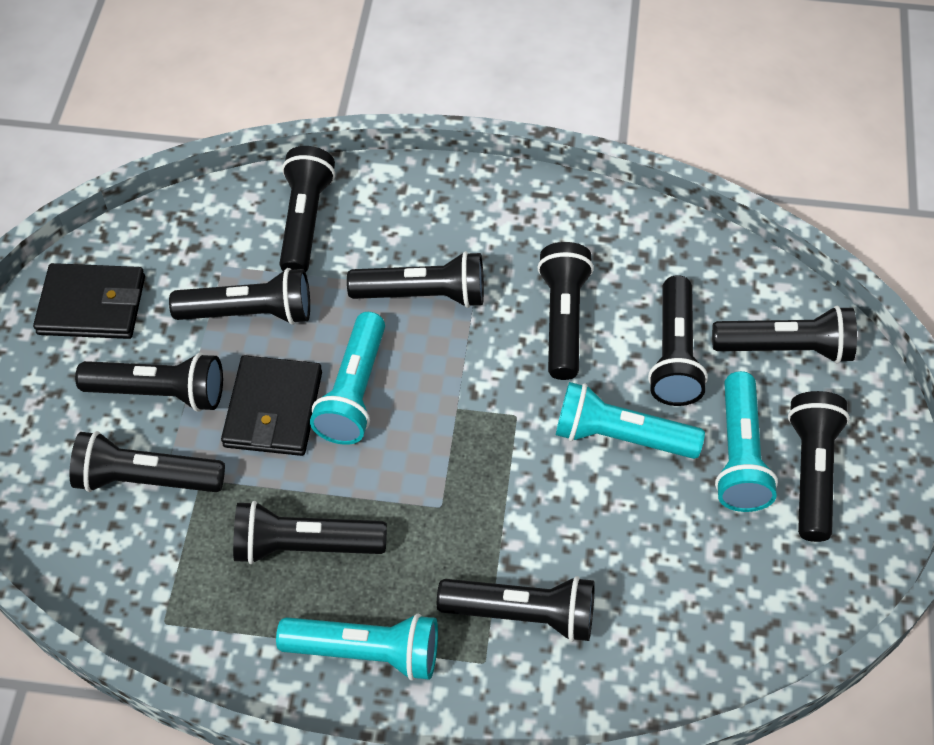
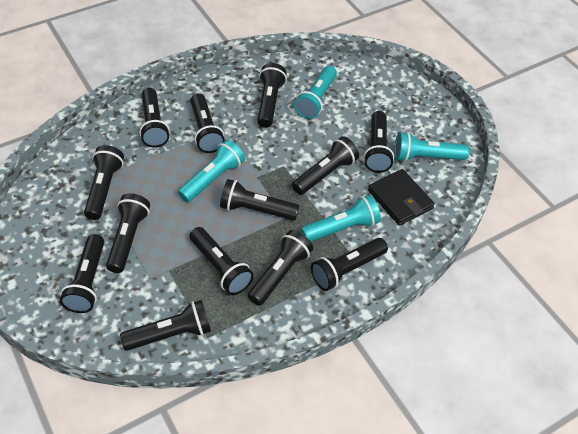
black flashlight: [70,431,225,492] [75,353,223,412] [169,268,310,325] [233,501,387,564] [280,146,335,272] [347,251,484,308] [437,576,595,642] [537,242,594,380] [648,275,708,406] [712,306,857,363] [788,391,850,542] = 11 -> [60,234,104,313] [84,145,124,220] [106,193,150,273] [120,300,211,351] [139,88,170,148] [189,227,254,295] [190,93,225,153] [220,179,299,220] [248,230,313,306] [257,63,287,128] [292,136,359,195] [311,238,388,291] [364,111,394,173] = 13
black wallet: [33,263,145,339] [221,355,322,456] = 2 -> [368,169,435,226] = 1

